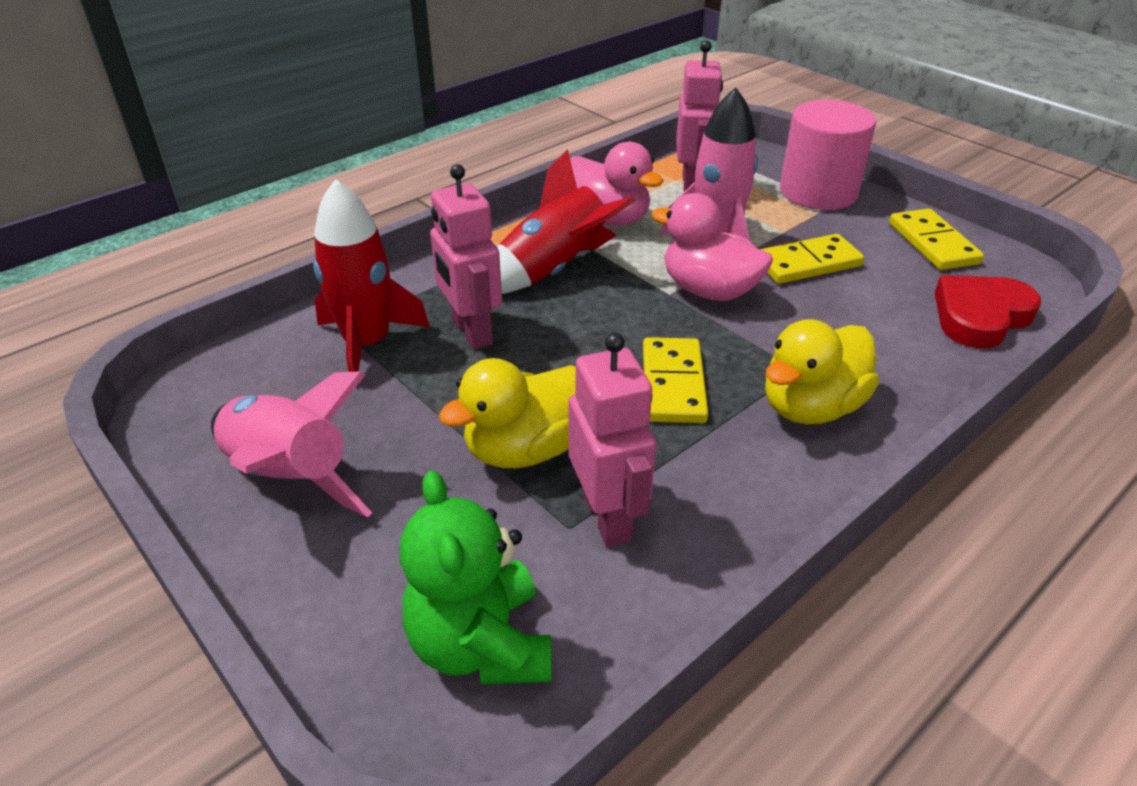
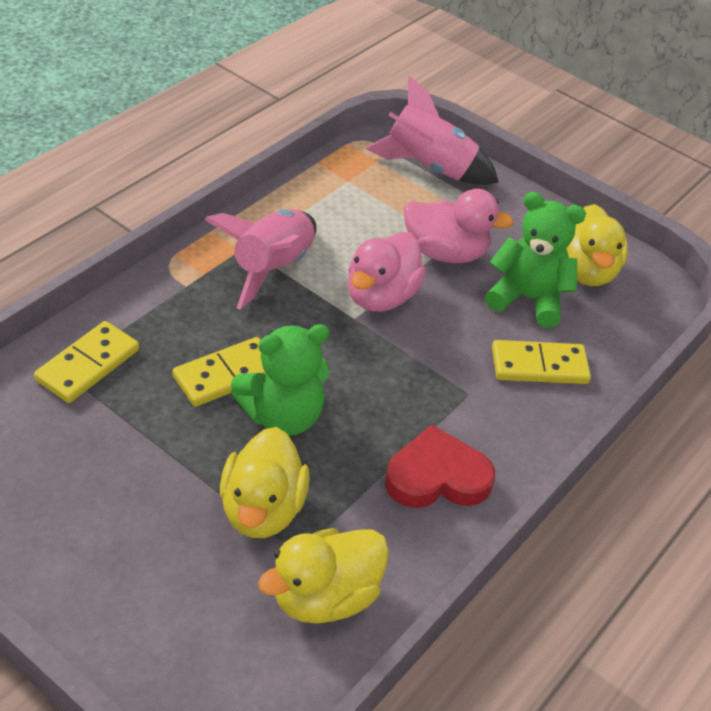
green teddy bear: [400,470,552,685] = 1 -> [231,324,329,436] [485,192,586,328] = 2
pink cylinder: [780,100,876,210] = 1 -> none = 0
pink robot: [430,164,502,350] [569,333,656,547] [676,40,723,192] = 3 -> none = 0
red rocket: [313,179,430,387] [497,149,636,294] = 2 -> none = 0
yellow duck: [439,358,576,468] [765,319,879,424] = 2 -> [220,427,310,538] [258,528,389,624] [566,204,628,286] = 3

